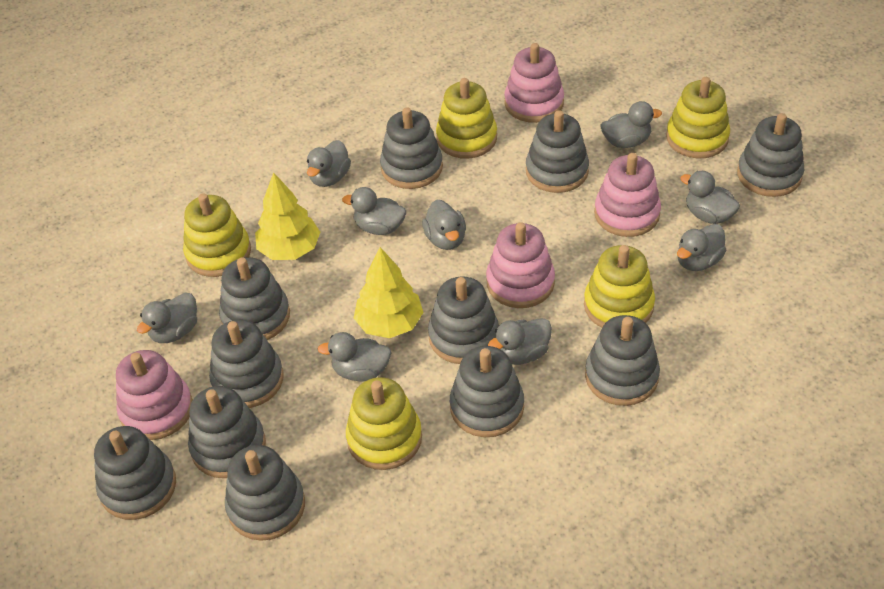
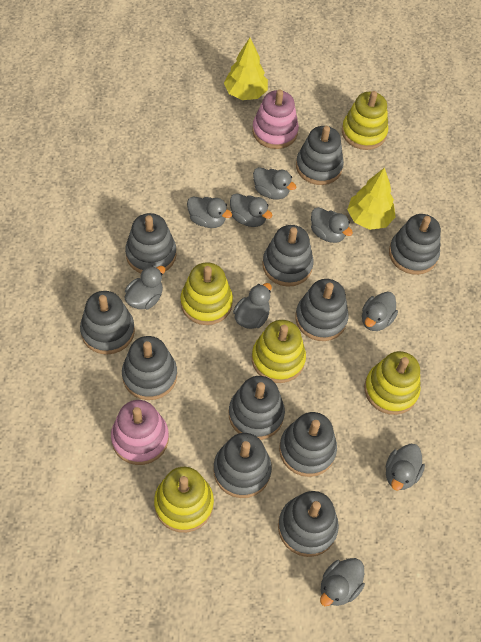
pink stacking toy: [116,350,193,440] [486,222,555,308] [504,43,564,123] [594,153,661,237] = 4 -> [111,400,169,465] [252,90,299,149] = 2

